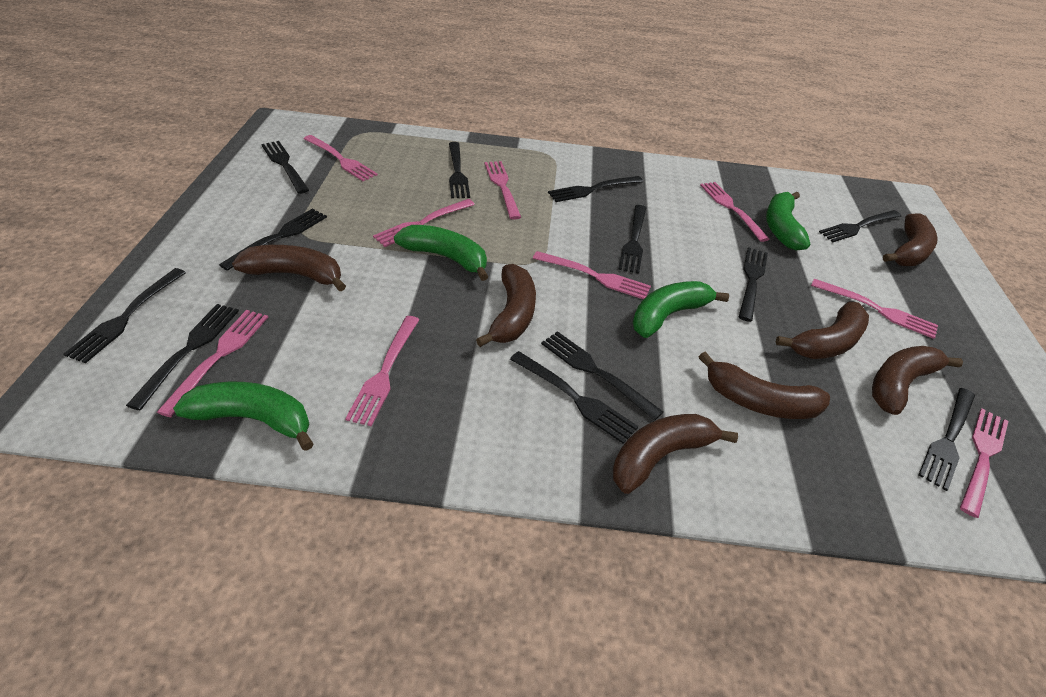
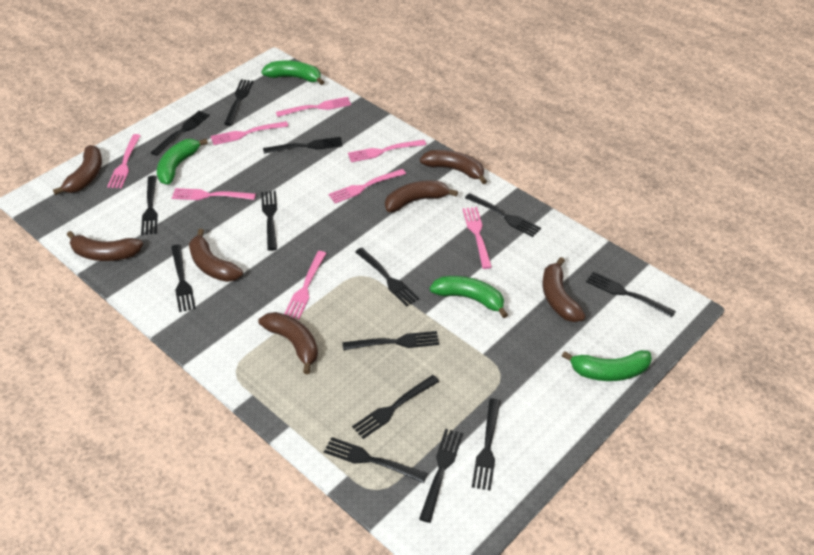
black fork: [63,268,186,364] [126,304,239,410] [219,208,327,271] [261,141,309,194] [449,142,470,198] [510,351,638,444] [541,331,663,421] [548,176,643,202] [618,205,646,274] [739,247,768,322] [819,210,901,242] [918,388,975,491] = 12 -> [141,176,158,235] [151,110,210,156] [171,244,196,312] [224,80,253,126] [261,191,277,251] [263,137,343,154] [324,437,428,483] [342,331,439,350] [352,375,439,439] [355,248,419,307] [419,429,463,523] [465,193,541,237] [472,399,500,491] [586,272,676,317] = 14
pink fork: [157,310,268,417] [303,135,378,181] [345,316,420,427] [373,199,475,247] [484,161,521,220] [533,251,651,299] [700,182,769,242] [811,279,938,339] [960,408,1008,518] = 9 -> [107,134,141,188] [172,188,256,200] [211,121,288,145] [276,97,351,117] [284,251,326,319] [328,169,406,203] [348,140,426,162] [462,207,492,269] = 8

